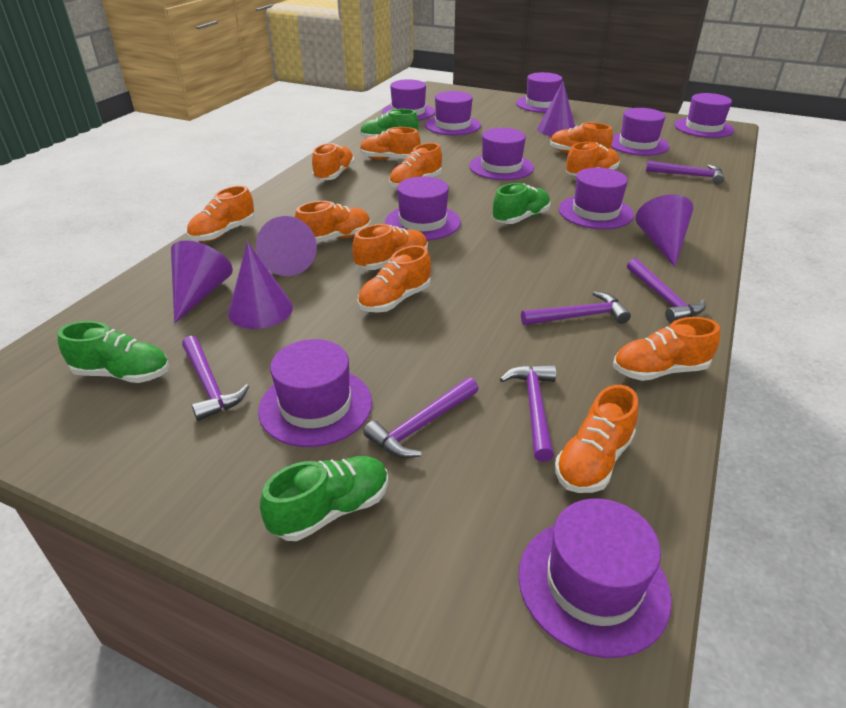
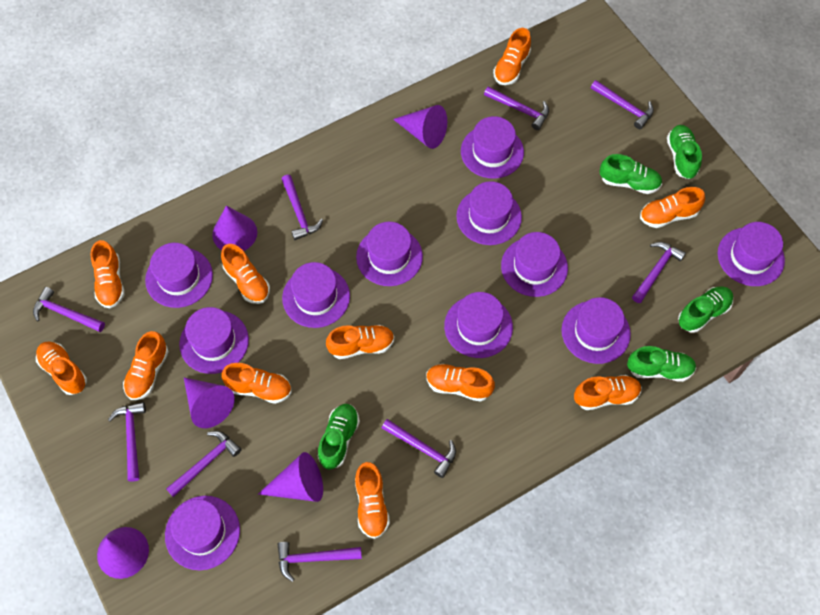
green shoe: [58,321,169,383] [260,456,388,541] [360,109,419,138] [492,183,550,224] = 4 -> [318,404,360,470] [600,154,662,194] [627,346,696,382] [667,125,702,179] [678,286,733,333] = 5
purple hammer: [182,336,249,421] [363,377,479,458] [500,365,556,462] [521,291,631,325] [627,258,706,323] [646,161,724,184] = 6 -> [33,287,105,332] [108,402,146,482] [166,431,242,497] [277,542,362,582] [282,175,323,240] [382,419,456,478] [484,86,549,130] [591,80,654,129] [632,242,686,303] = 9
purple hat: [258,339,372,447] [382,79,435,121] [385,177,461,240] [425,91,481,135] [469,128,534,180] [516,72,562,113] [518,499,672,658] [559,168,634,229] [611,108,670,156] [674,93,734,138] = 10 -> [145,243,213,308] [165,496,240,570] [179,307,249,374] [282,262,350,328] [356,222,423,286] [444,292,513,358] [456,181,522,245] [461,116,524,179] [501,232,568,297] [561,297,631,364] [718,222,785,286] = 11

